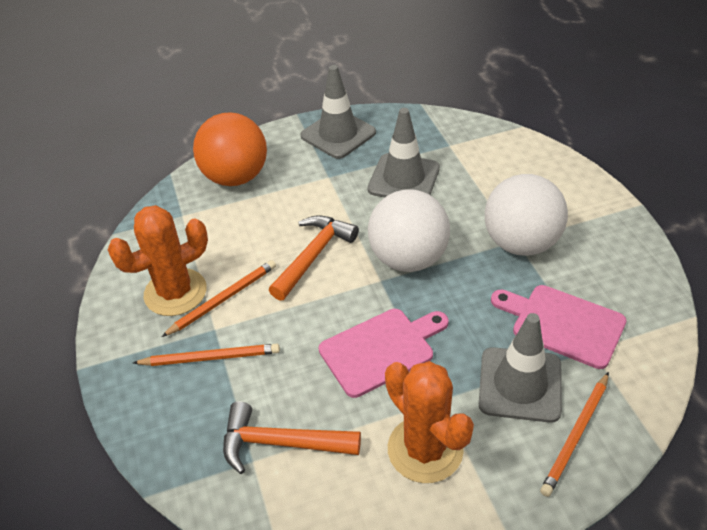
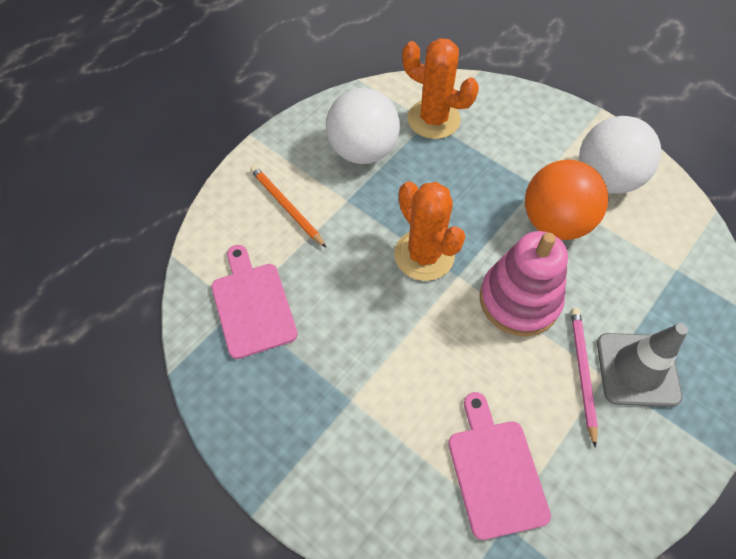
grey traffic cone: [301,65,376,159] [368,108,440,197] [479,313,562,423] = 3 -> [597,323,688,407] = 1
orange hammer: [223,402,361,474] [269,215,359,301] = 2 -> none = 0
orange pencil: [133,344,280,366] [162,260,276,337] [540,372,609,497] = 3 -> [250,165,326,247] = 1
pink pencil: none = 0 -> [571,308,598,448] = 1
pink stacking toy: none = 0 -> [480,231,568,337] = 1

